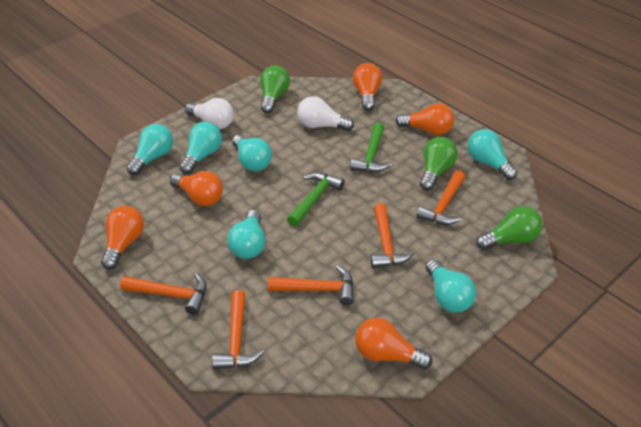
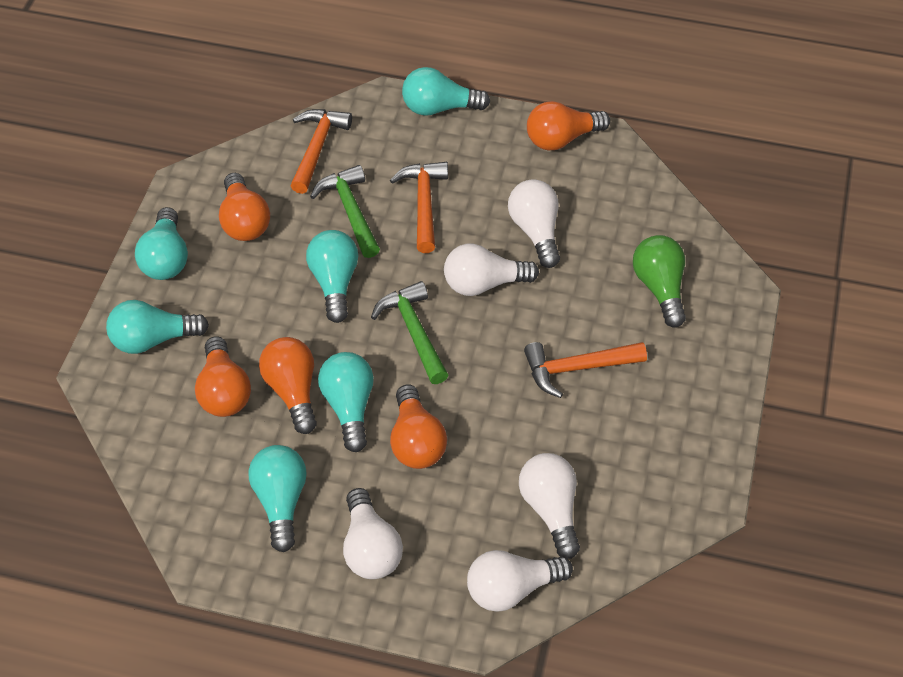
green light bulb: [260,65,290,113] [420,137,458,190] [476,206,542,250] = 3 -> [633,235,686,328] = 1
orange hammer: [120,273,207,315] [212,290,264,369] [268,265,354,306] [371,203,415,268] [416,170,465,225] = 5 -> [291,109,352,194] [390,162,448,253] [524,342,647,398] = 3
white light bulb: [185,98,234,130] [297,96,354,131] = 2 -> [343,488,403,579] [444,244,539,296] [467,550,573,612] [508,179,560,268] [519,453,580,559] = 5

